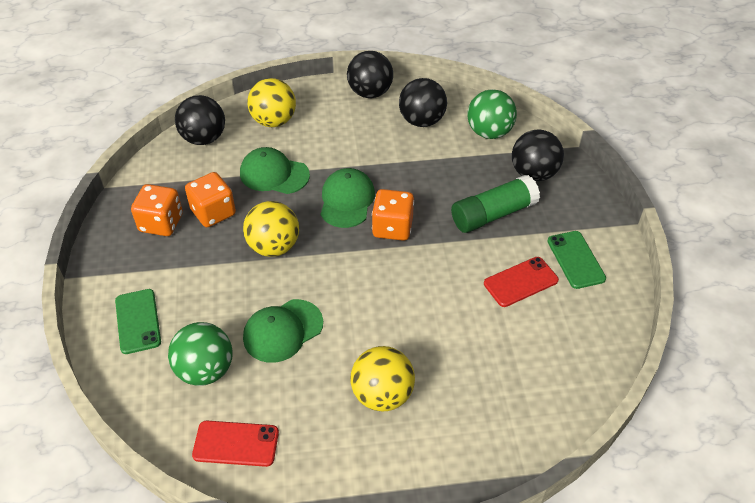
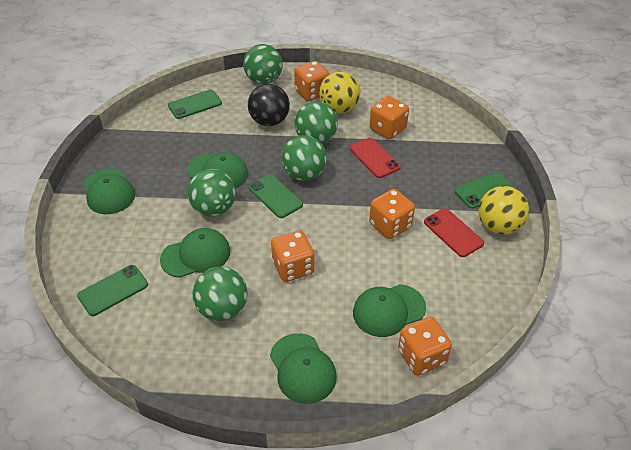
black ball: [175,95,225,145] [347,51,393,98] [399,78,447,127] [512,130,564,181] = 4 -> [248,84,290,126] = 1
green ball: [168,322,233,386] [467,89,517,139] = 2 -> [187,169,236,217] [193,267,248,321] [243,44,283,84] [281,135,327,181] [295,101,338,144] = 5
green cap: [240,147,310,194] [243,299,323,363] [321,168,375,228] = 3 -> [83,168,135,214] [160,228,230,278] [187,152,248,189] [270,333,337,404] [353,284,426,337] = 5
green glue stick: [451,175,540,233] = 1 -> none = 0
green phone: [115,289,161,354] [547,231,606,289] = 2 -> [77,265,148,316] [168,90,222,119] [249,174,303,218] [454,172,515,209] = 4
orange dice: [131,184,183,236] [185,172,236,227] [372,189,414,241] = 3 -> [271,230,315,282] [294,61,330,101] [369,189,415,239] [370,96,409,139] [398,317,452,376] = 5
yellow ball: [243,201,299,257] [247,78,296,127] [351,346,415,411] = 3 -> [319,71,360,113] [478,186,529,235] = 2

